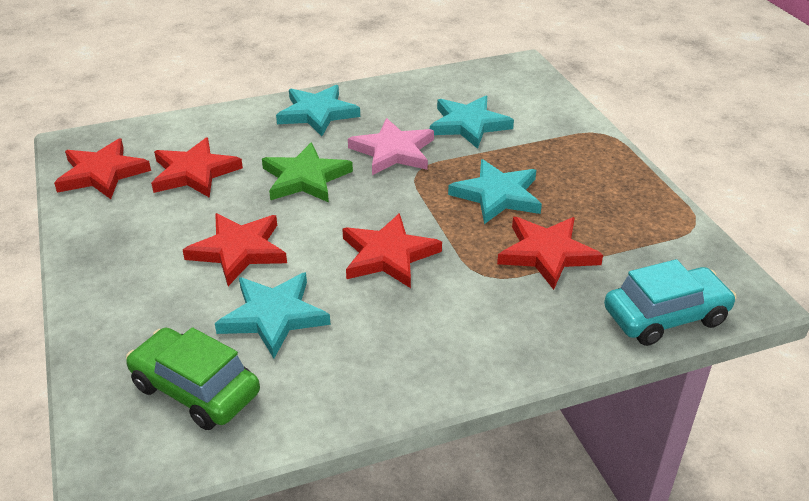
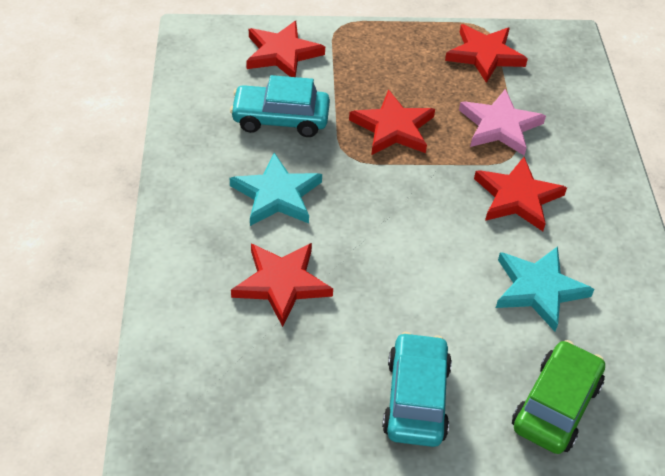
green star: [262,142,353,203] = 1 -> none = 0
turquoise car: [604,259,737,346] = 1 -> [230,75,330,137] [382,332,452,447] = 2
turquoise star: [215,272,330,358] [276,85,360,136] [430,96,514,149] [448,159,542,224] = 4 -> [230,153,322,226] [496,246,594,331] = 2

